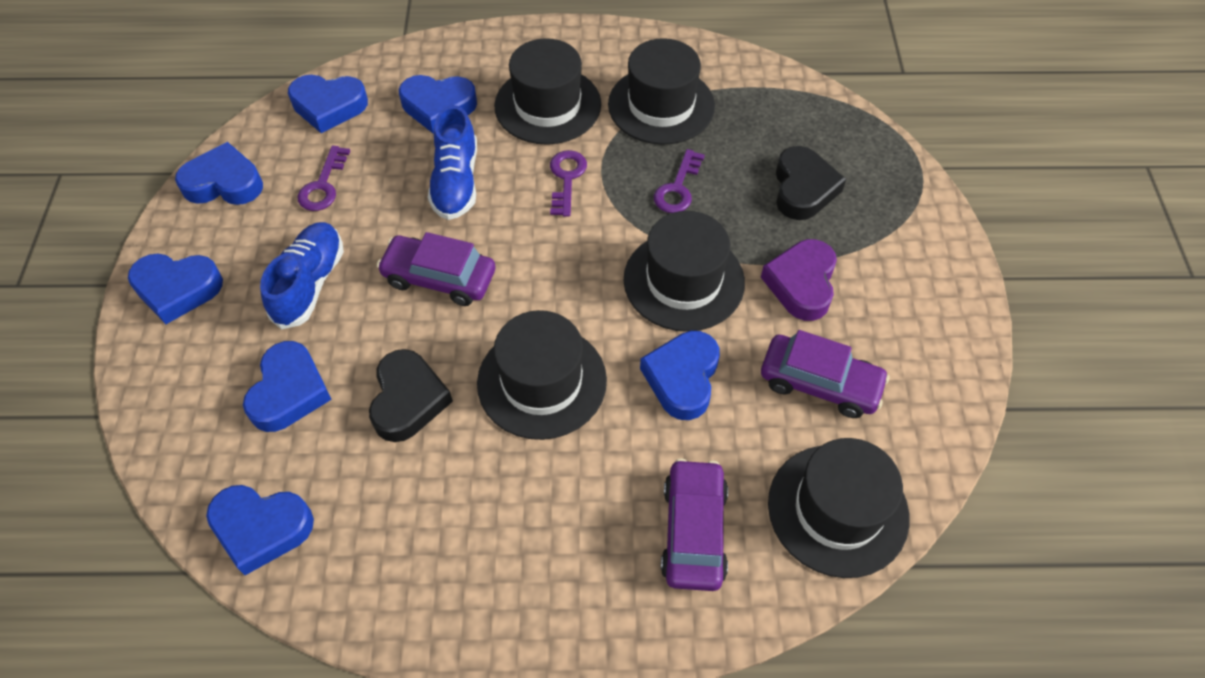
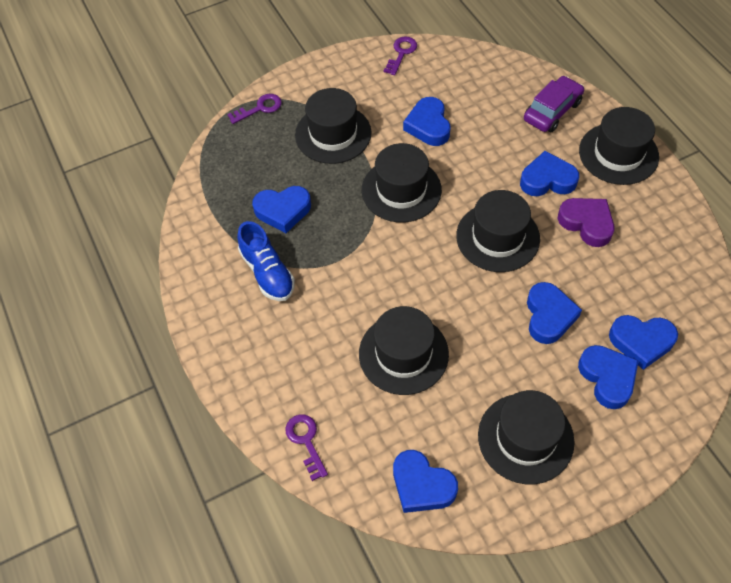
black hat: [477,310,607,440] [494,38,601,145] [608,38,715,145] [624,211,745,332] [768,438,910,578] = 5 -> [295,88,372,164] [359,306,449,395] [362,143,442,223] [456,190,540,272] [478,390,575,484] [579,107,659,185] = 6
black heart: [369,349,453,442] [776,146,846,220] = 2 -> none = 0
blue shoe: [260,222,344,329] [428,105,477,220] = 2 -> [237,221,295,301] = 1
purple car: [377,232,495,306] [661,458,728,591] [761,330,889,418] = 3 -> [524,76,584,132] = 1

